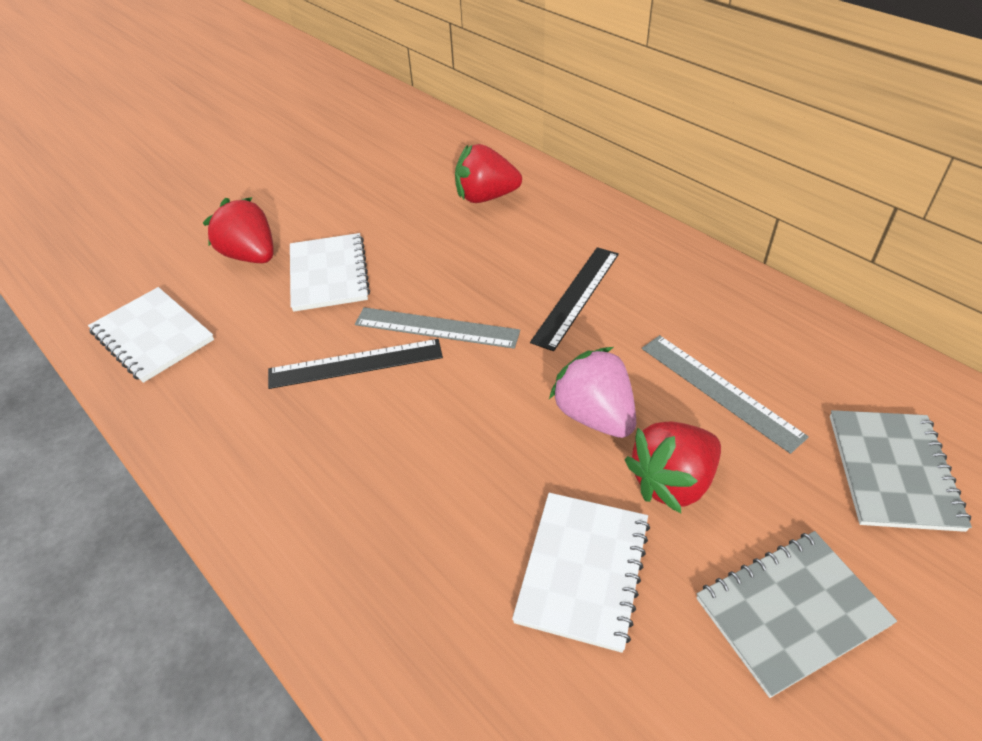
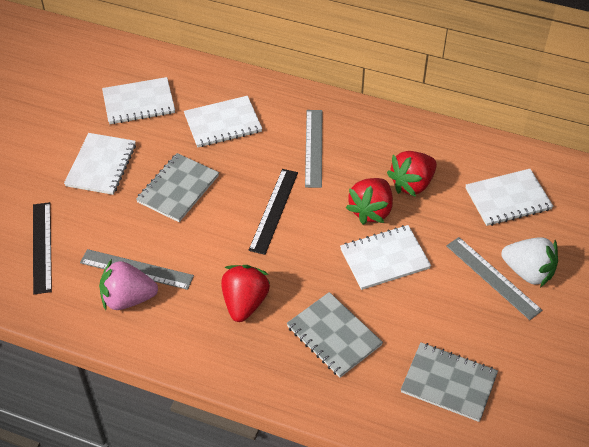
grey notebook: [697,531,897,698] [830,410,972,532] = 2 -> [136,153,219,222] [287,292,383,378] [401,342,498,422] = 3
grey ruler: [355,307,520,349] [642,335,809,454] = 2 -> [80,249,194,290] [305,110,322,188] [446,237,543,320] = 3
white notebook: [88,287,214,383] [290,233,370,312] [512,493,650,653] = 3 -> [64,133,136,195] [102,77,175,124] [184,96,262,148] [340,225,431,290] [466,169,553,226] = 5
white strawberry: none = 0 -> [501,238,558,287] = 1

